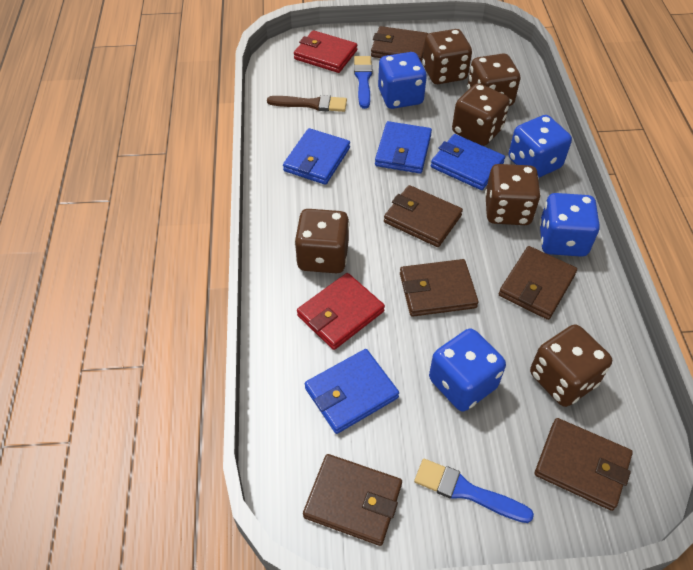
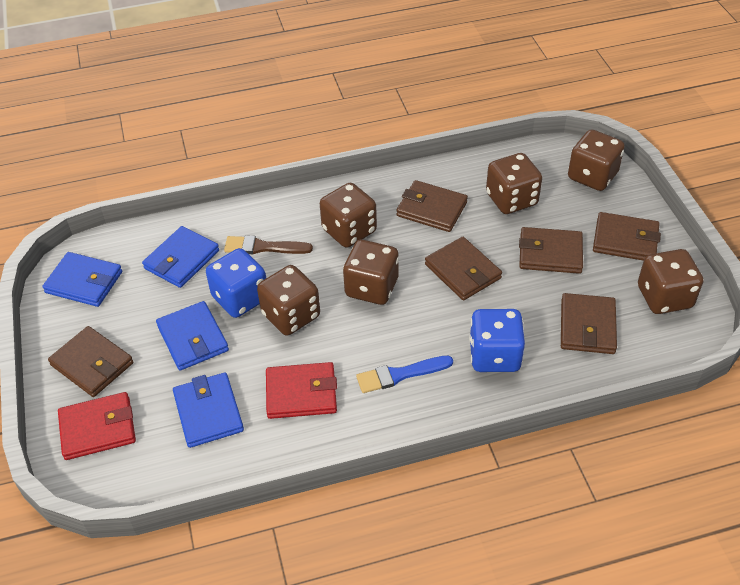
blue brush: [354,56,372,109] [414,459,534,523] = 2 -> [356,356,453,393] = 1
blue dice: [378,52,427,109] [429,329,506,412] [509,115,572,178] [539,193,600,257] = 4 -> [206,248,266,318] [469,309,525,372] = 2

